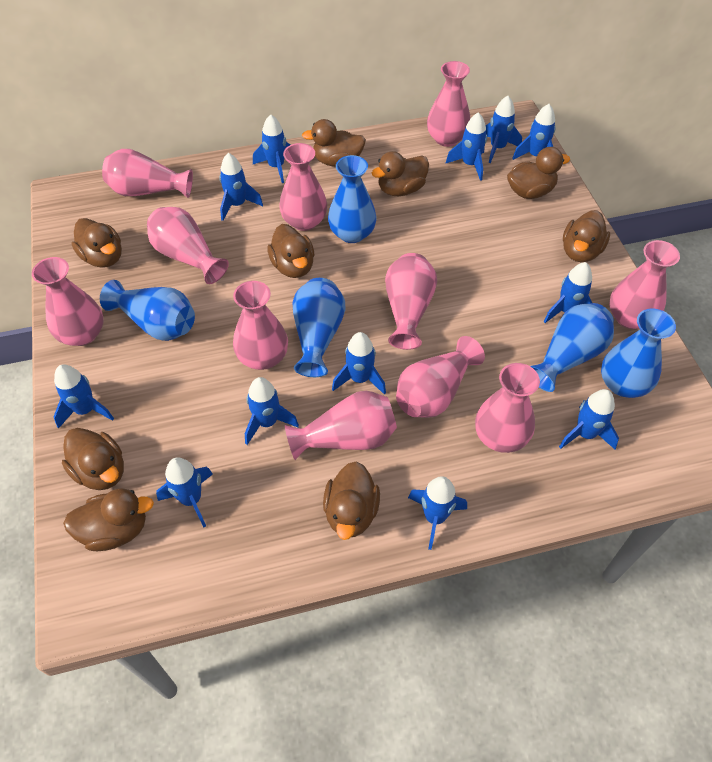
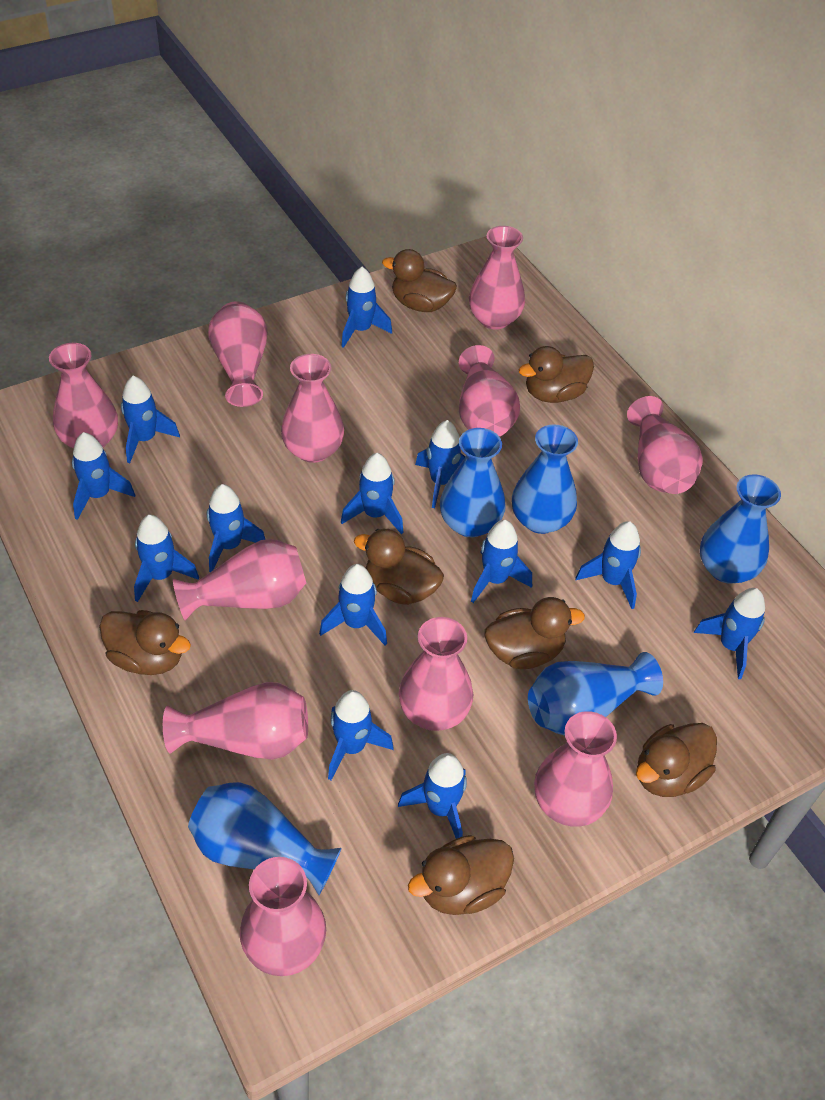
blue rocket: [53,364,114,429] [156,457,213,528] [219,153,263,221] [245,377,299,445] [253,114,290,183] [332,332,386,395] [408,476,467,550] [446,112,487,181] [486,96,522,163] [512,104,556,160] [544,262,592,323] [559,389,619,449] = 12 -> [72,432,135,520] [121,376,180,463] [134,515,199,602] [207,484,266,572] [319,564,387,646] [328,690,393,780] [341,267,392,348] [341,453,404,534] [398,753,467,839] [415,420,465,508] [471,520,532,603] [575,521,641,609] [694,588,765,679] = 13
brown duck: [62,428,124,490] [63,488,154,551] [72,218,122,268] [267,224,314,278] [302,119,366,167] [323,462,380,540] [372,151,429,196] [507,147,570,199] [563,210,610,262] = 9 -> [99,610,191,675] [354,529,444,605] [382,249,457,312] [408,835,514,915] [485,597,585,669] [519,346,594,403] [636,723,717,797] = 7

